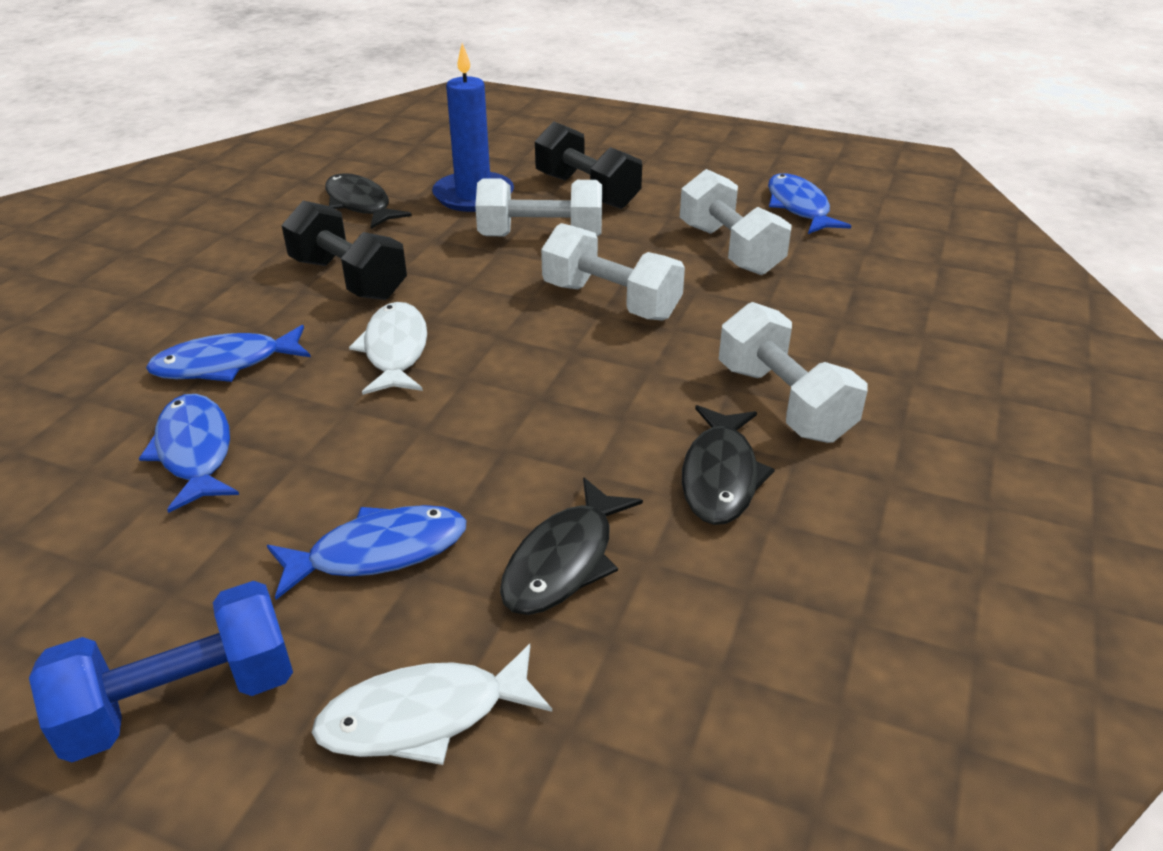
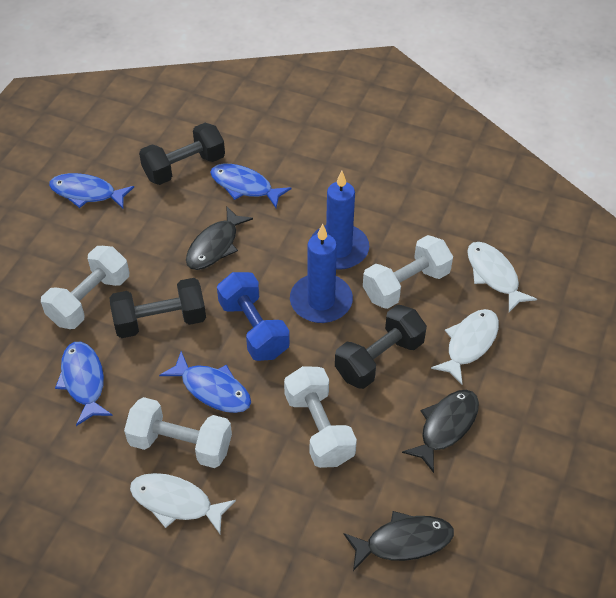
black dumbbell: [281,201,407,300] [535,122,642,209] = 2 -> [110,278,206,338] [139,123,225,185] [335,305,427,389] = 3
blue candle: [432,43,514,212] = 1 -> [290,224,353,323] [311,171,369,270] = 2
white fish: [311,644,552,765] [349,302,427,395] = 2 -> [130,473,236,534] [431,309,499,385] [467,242,537,312] = 3

